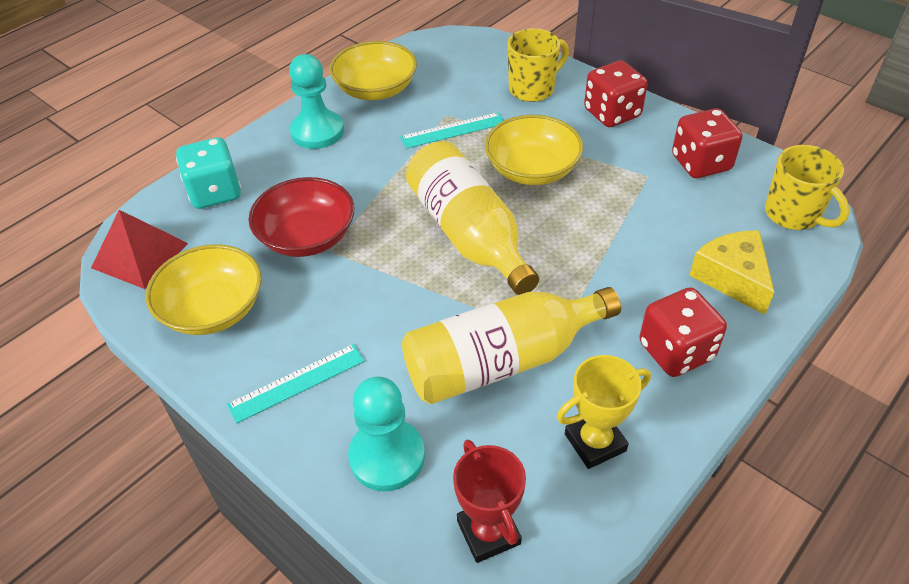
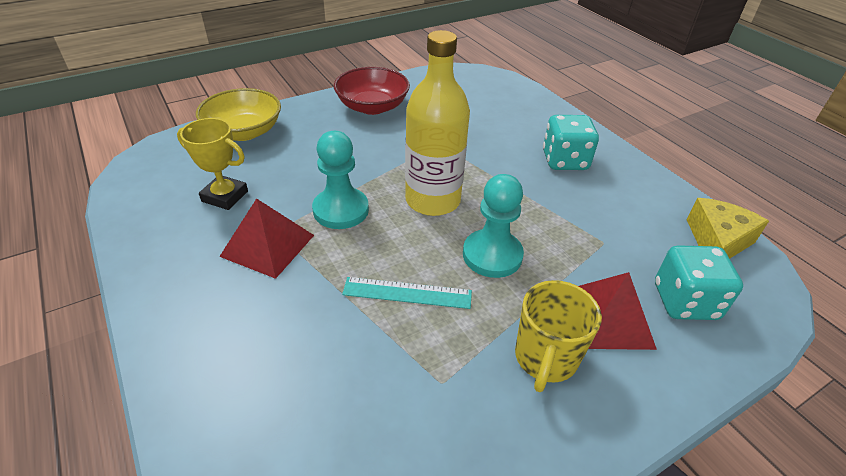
red dice: [584,60,648,127] [639,287,727,377] [672,108,743,178] = 3 -> none = 0
red pyramid: [91,210,188,289] = 1 -> [219,198,314,279] [579,272,657,350] = 2
red trophy: [453,440,526,563] = 1 -> none = 0
turquoise dice: [176,137,241,209] = 1 -> [543,115,599,170] [655,245,743,320] = 2
turquoise ruler: [227,344,365,423] [400,112,504,149] = 2 -> [342,277,472,309] = 1
yellow bottle: [402,287,621,404] [406,141,539,295] = 2 -> [405,30,470,216] = 1
yellow bowl: [146,244,262,335] [330,41,417,100] [485,115,583,185] = 3 -> [196,88,281,141] = 1
yellow mug: [507,28,569,102] [765,145,849,230] = 2 -> [515,280,602,392] = 1

